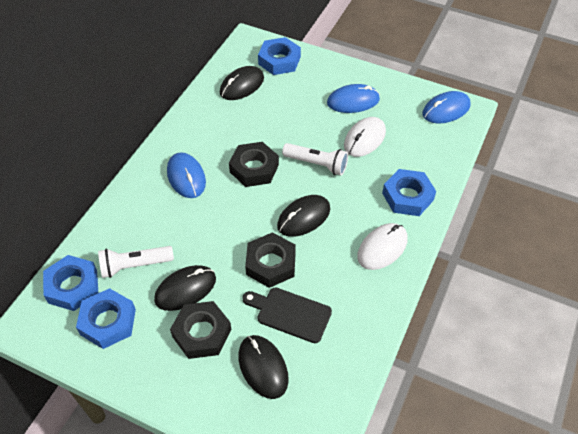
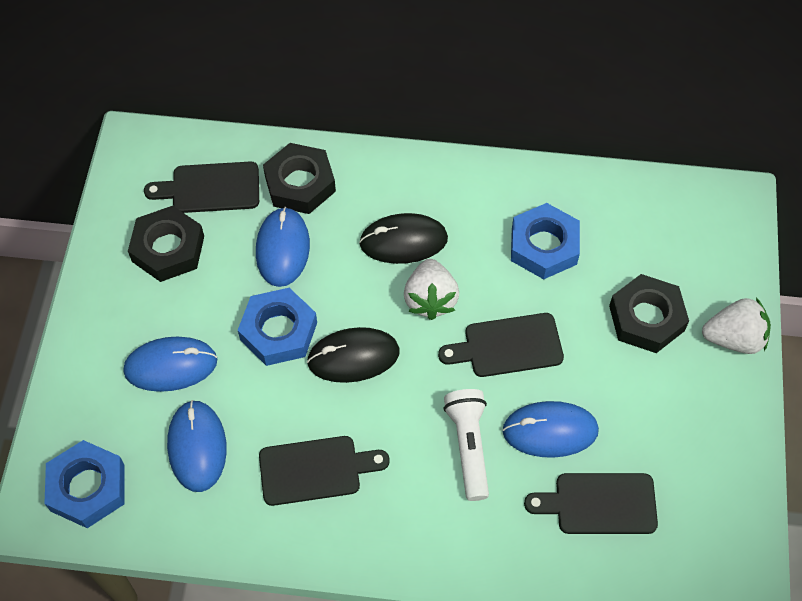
black cutting board: [242,288,332,343] = 1 -> [144,161,259,213] [259,436,390,506] [438,313,564,377] [524,473,658,534] = 4
black mouse: [154,265,216,311] [220,66,264,100] [238,335,289,399] [277,195,330,237] = 4 -> [307,327,400,383] [359,213,448,264] = 2
blue mouse: [167,152,206,198] [327,84,380,113] [422,91,471,124] = 3 -> [123,336,217,392] [167,400,227,492] [256,207,310,287] [502,401,599,458] = 4
blue nut: [43,255,98,311] [76,288,136,349] [258,37,301,75] [382,169,436,216] = 4 -> [44,440,125,528] [238,288,317,366] [511,203,580,279] = 3
white flashlight: [98,246,174,278] [282,143,348,175] = 2 -> [443,389,489,501] = 1
white mouse: [344,117,386,157] [357,223,408,270] = 2 -> none = 0
white strawberry: none = 0 -> [404,259,459,320] [702,298,771,354] = 2

